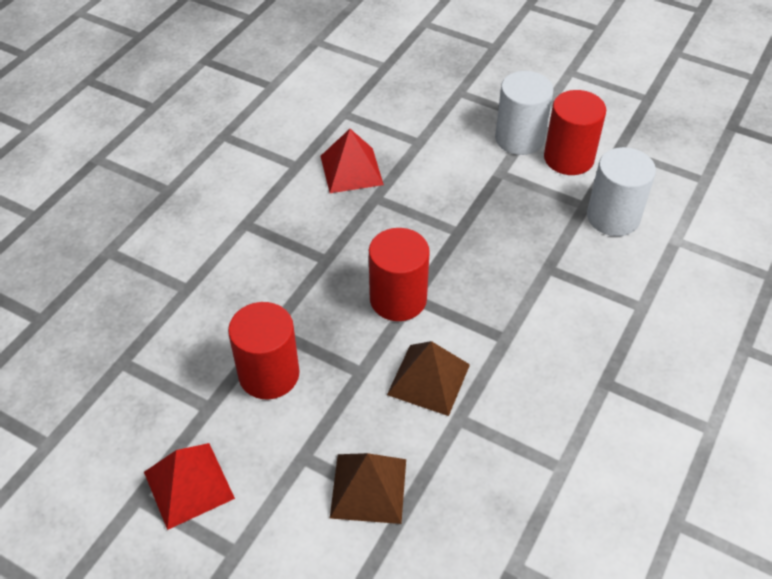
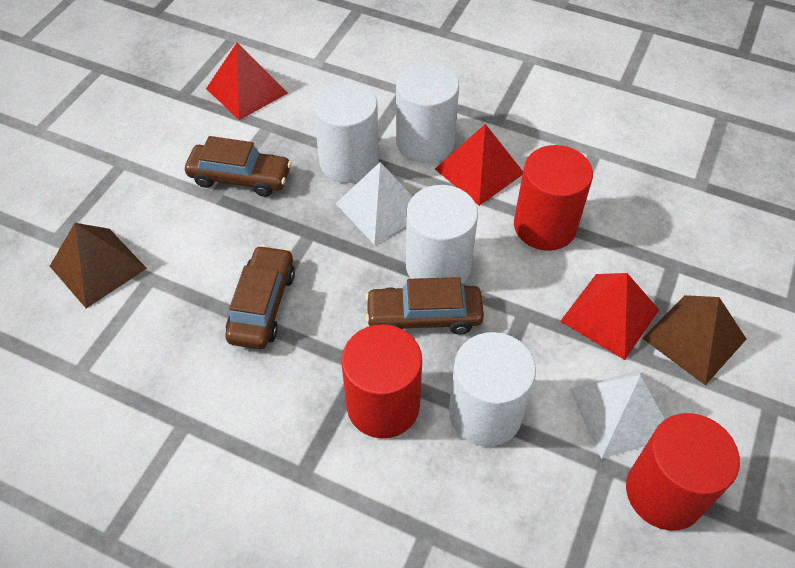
brown car: none = 0 -> [185,136,292,197] [225,245,295,349] [365,277,484,335] = 3
red pyramid: [144,443,235,530] [320,129,384,193] = 2 -> [206,42,288,120] [435,124,523,206] [560,273,659,360] = 3
white cylinder: [495,71,553,155] [587,147,656,236] = 2 -> [313,81,379,183] [396,62,459,163] [406,185,478,284] [449,332,536,447] = 4
white pyramid: none = 0 -> [336,162,412,245] [569,370,665,459] = 2

